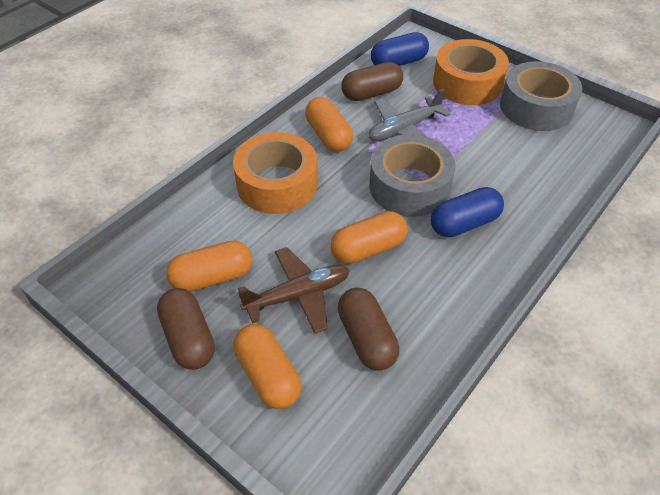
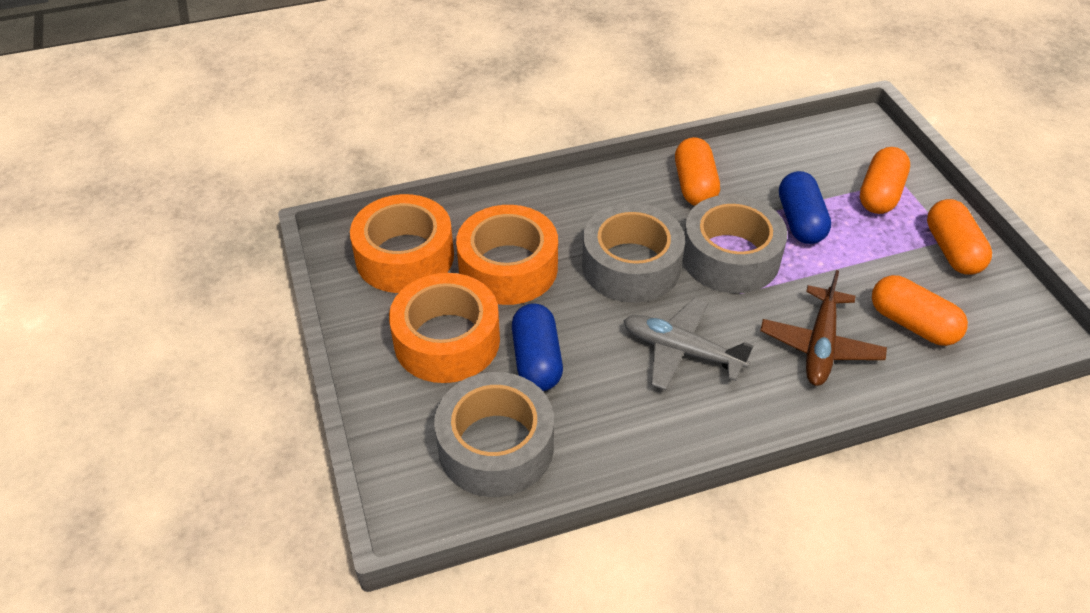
brown capsule: [157,288,215,370] [337,288,399,371] [341,62,403,101] = 3 -> none = 0
grey tape: [369,135,456,217] [500,61,582,131] = 2 -> [434,372,554,497] [582,203,685,303] [683,195,788,293] = 3
orange tape: [233,132,318,214] [433,39,509,105] = 2 -> [350,194,454,293] [389,273,500,383] [456,205,558,305] = 3

